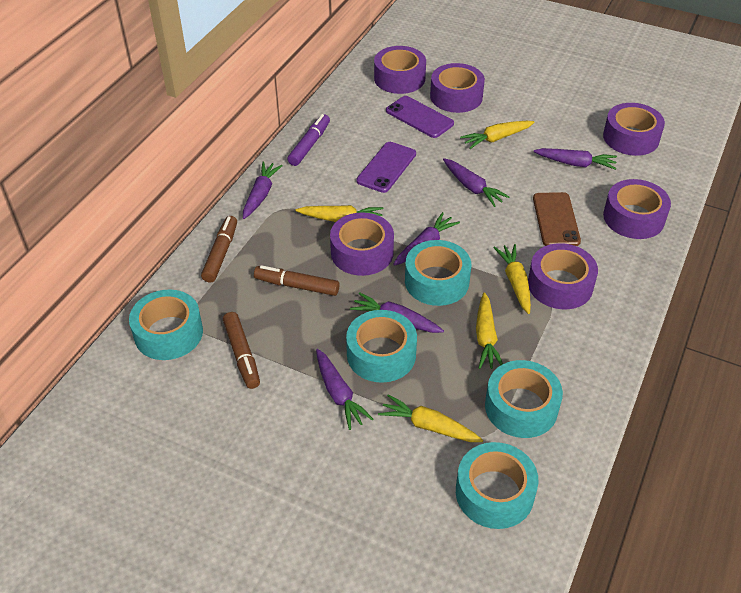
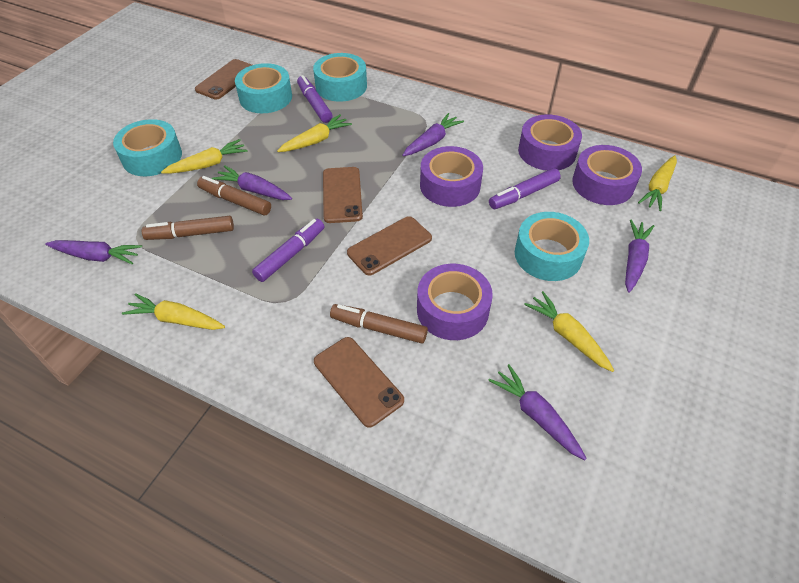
brown phone: [533,192,581,246] = 1 -> [195,59,252,100] [314,337,404,428] [323,167,363,223] [347,216,432,276] = 4
purple carrot: [243,162,283,219] [316,349,373,430] [350,292,444,333] [393,212,460,266] [443,158,510,207] [534,148,617,170] = 6 -> [45,240,142,265] [212,165,292,200] [402,113,464,156] [488,364,587,460] [625,219,654,293] = 5
purple marker: [287,114,330,166] = 1 -> [252,219,324,282] [297,75,333,123] [489,168,561,209] = 3
purple phone: [356,142,416,193] [386,96,454,138] = 2 -> none = 0
purple tape: [330,212,394,276] [374,46,426,94] [430,63,485,113] [528,243,598,309] [603,103,665,156] [603,179,671,239] = 6 -> [417,264,493,340] [420,146,483,207] [518,114,582,171] [572,145,642,205] = 4
turquoise tape: [129,290,203,360] [346,310,417,383] [405,240,471,306] [456,442,538,529] [485,360,563,438] = 5 -> [113,119,182,176] [235,63,292,113] [313,53,367,102] [515,212,589,281] = 4

